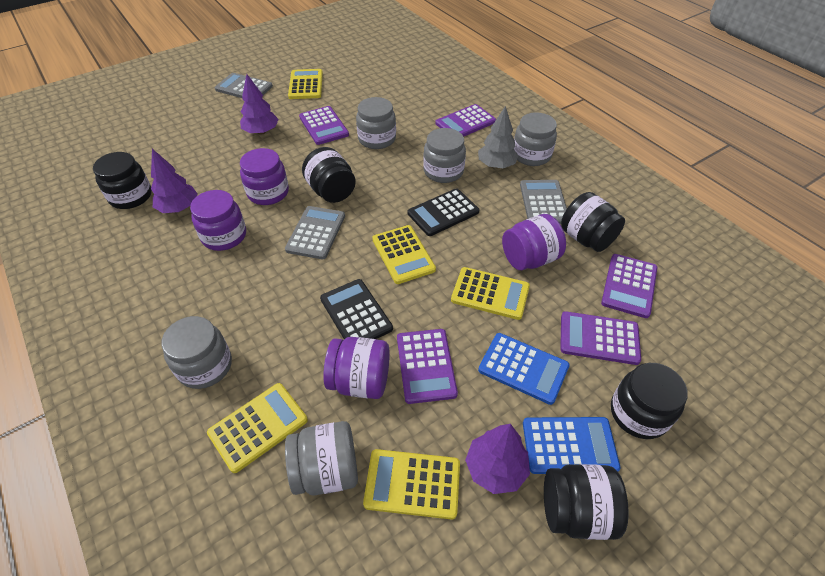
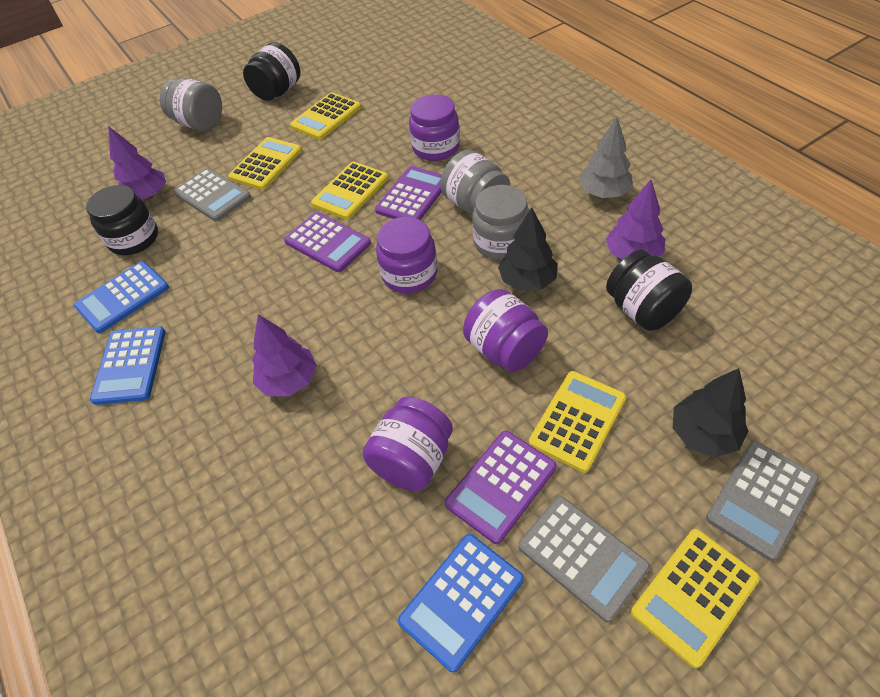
black calculator: [320,279,393,339] [408,188,479,236] = 2 -> none = 0
black jar: [93,152,152,209] [302,147,356,203] [544,464,629,540] [561,192,625,252] [611,363,688,439] = 5 -> [86,185,158,255] [243,42,301,101] [606,250,692,331] = 3
black tree: none = 0 -> [498,207,557,291] [673,368,748,457] = 2
blue calculator: [478,333,570,405] [523,417,621,474] = 2 -> [74,261,169,333] [90,326,166,405] [398,534,524,673] = 3
grey jar: [162,316,232,389] [285,421,358,495] [356,97,396,149] [423,128,466,183] [513,113,557,166] = 5 -> [160,78,222,131] [440,150,510,214] [472,185,529,260] = 3
purple calculator: [299,106,349,145] [397,329,458,404] [435,104,496,137] [560,311,641,365] [601,254,657,318] = 5 -> [284,212,371,272] [375,166,442,220] [445,431,557,544] = 3

